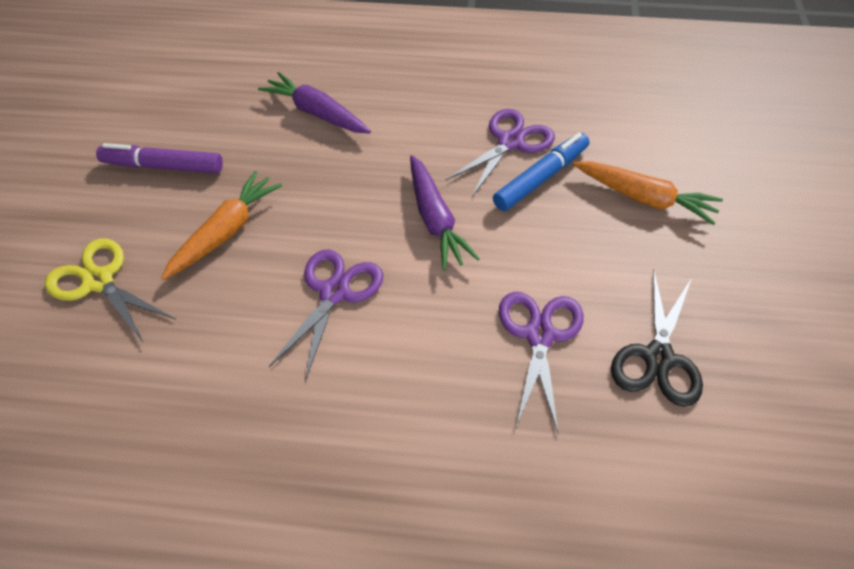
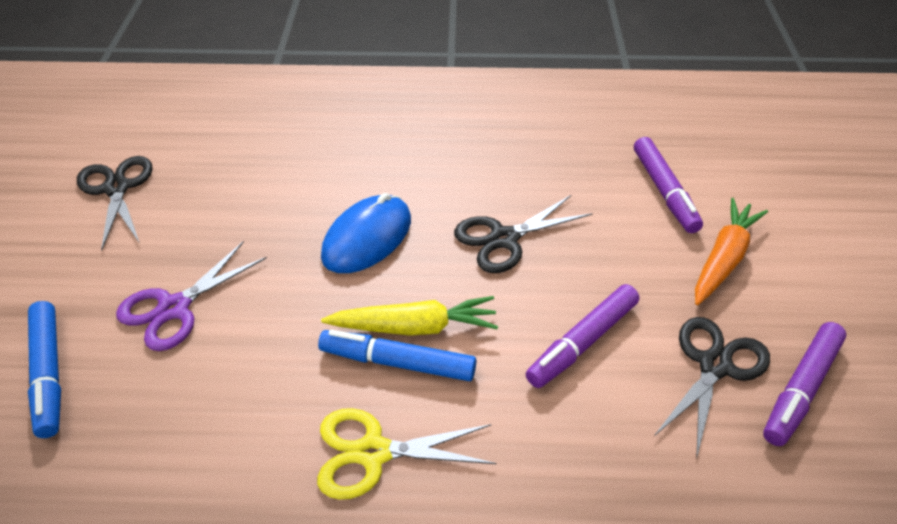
black scissors: [611,270,703,407] = 1 -> [77,156,153,251] [454,194,593,273] [654,317,770,459] = 3
blue marker: [493,133,589,211] = 1 -> [28,301,61,438] [318,330,476,381] = 2
blue mouse: none = 0 -> [321,193,411,273] = 1
orange carrot: [161,171,282,280] [573,161,723,225] = 2 -> [695,198,768,305] = 1
purple carrot: [258,72,371,133] [410,155,480,270] = 2 -> none = 0
purple marker: [96,143,223,173] = 1 -> [526,284,639,388] [634,137,703,233] [763,322,846,446] = 3
purple scissors: [269,249,383,381] [446,109,555,197] [499,292,584,434] = 3 -> [116,241,267,351] = 1
yellow carrot: none = 0 -> [321,296,498,336] = 1

